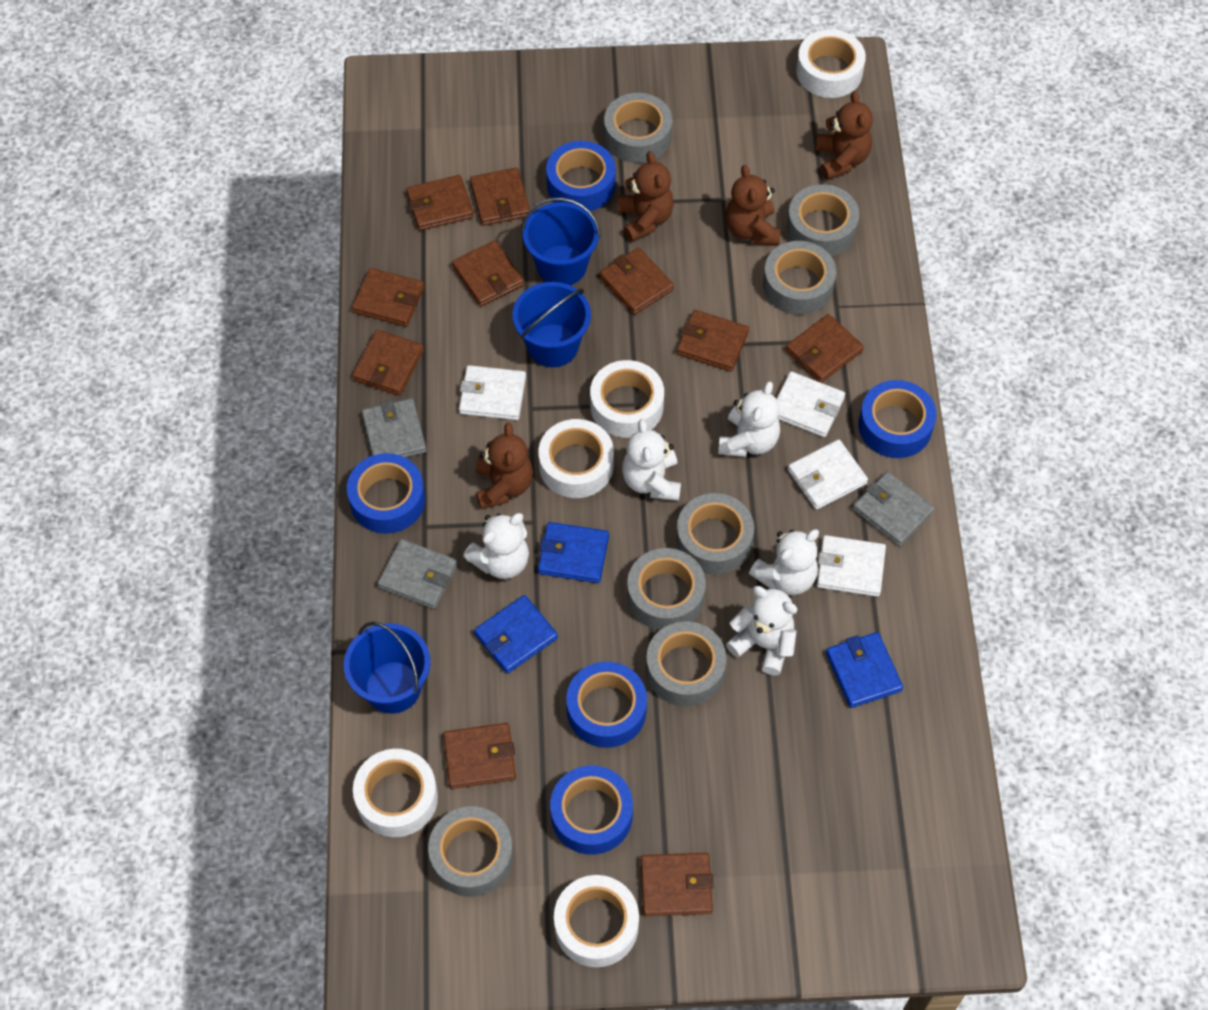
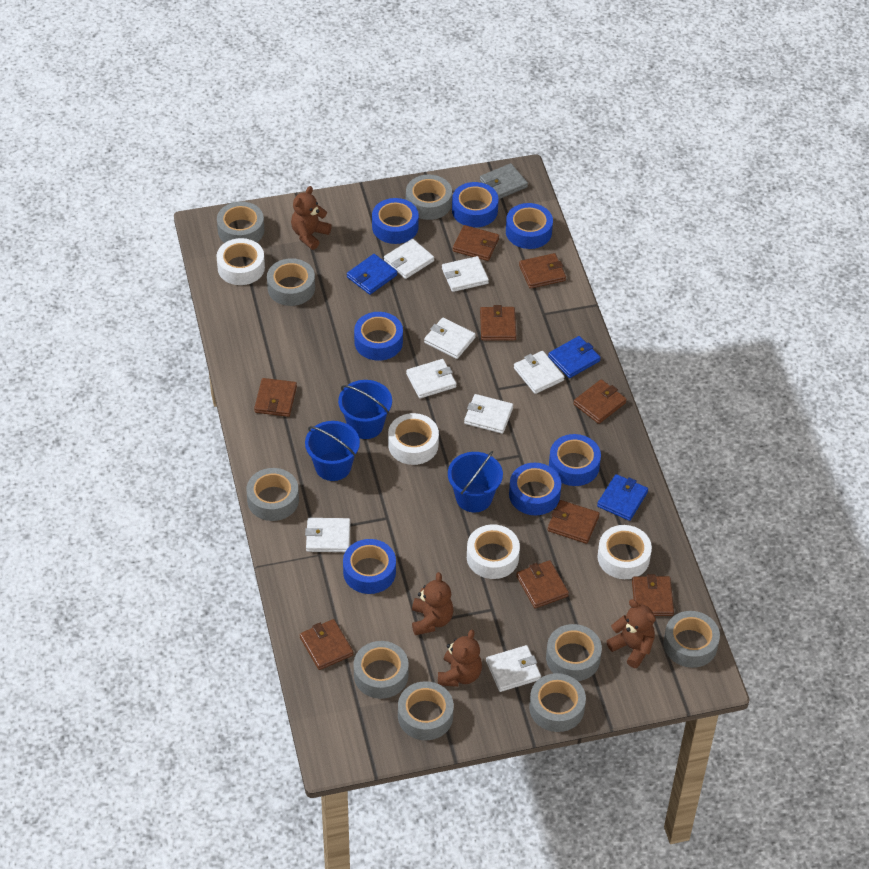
blue tape: [347,453,425,534] [546,141,616,211] [550,765,633,855] [566,662,647,748] [858,380,936,458] = 5 -> [343,539,396,594] [354,312,403,361] [372,198,419,244] [452,182,499,227] [506,203,553,249] [509,463,561,515] [549,434,601,486] = 7
brown wallet: [352,268,424,327] [352,329,424,396] [406,175,474,231] [443,723,516,789] [452,240,524,306] [470,168,530,226] [599,248,674,315] [641,853,714,916] [677,310,749,372] [786,314,864,383] = 10 -> [254,378,297,417] [300,619,354,670] [453,225,499,261] [480,305,516,340] [516,560,569,608] [519,253,566,289] [548,500,600,544] [573,379,627,424] [632,574,674,616] = 9
grey tape: [428,806,513,897] [604,93,672,163] [627,548,706,630] [646,621,726,706] [676,493,754,575] [763,241,836,315] [787,184,859,256] = 7 -> [217,201,264,243] [246,468,299,521] [267,258,315,306] [354,641,409,699] [398,681,454,740] [406,174,452,220] [529,673,586,732] [546,624,602,681] [663,611,720,668] = 9
grey wallet: [362,398,427,458] [377,539,458,609] [853,471,935,546] = 3 -> [480,163,528,199] = 1
white tape: [353,749,438,837] [538,419,614,498] [554,875,639,967] [590,360,664,438] [796,29,866,98] = 5 -> [216,238,265,285] [388,413,439,465] [467,524,520,579] [597,525,652,579] = 4
white teddy bear: [463,513,529,579] [622,419,681,501] [718,381,780,457] [726,586,797,676] [749,530,819,595] = 5 -> none = 0
white wallet: [459,365,526,420] [776,371,845,437] [788,439,868,510] [817,535,886,597] = 4 -> [305,518,350,552] [384,239,434,279] [406,359,456,399] [424,317,476,359] [442,256,489,292] [464,394,513,434] [486,645,541,692] [514,351,564,394] = 8

